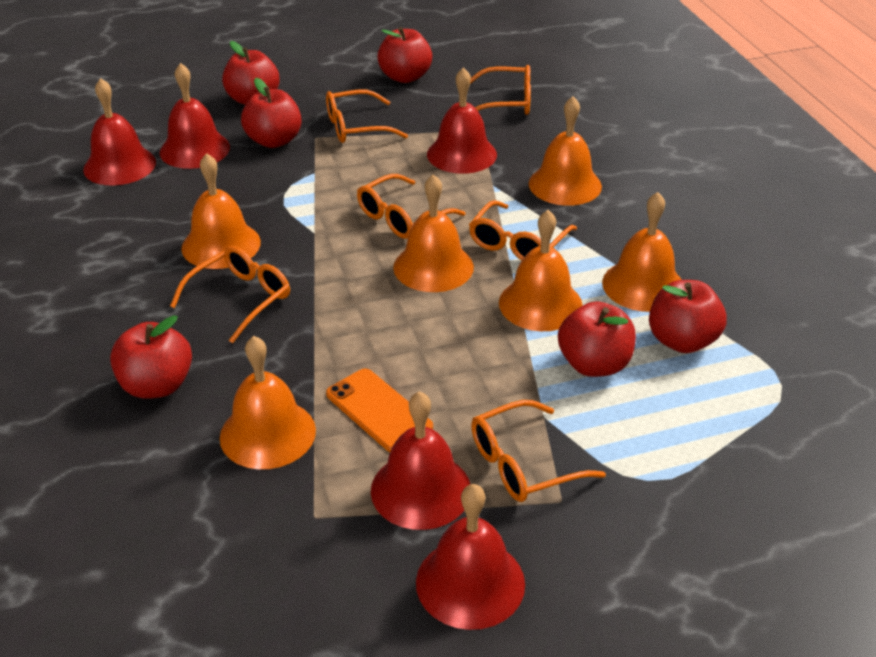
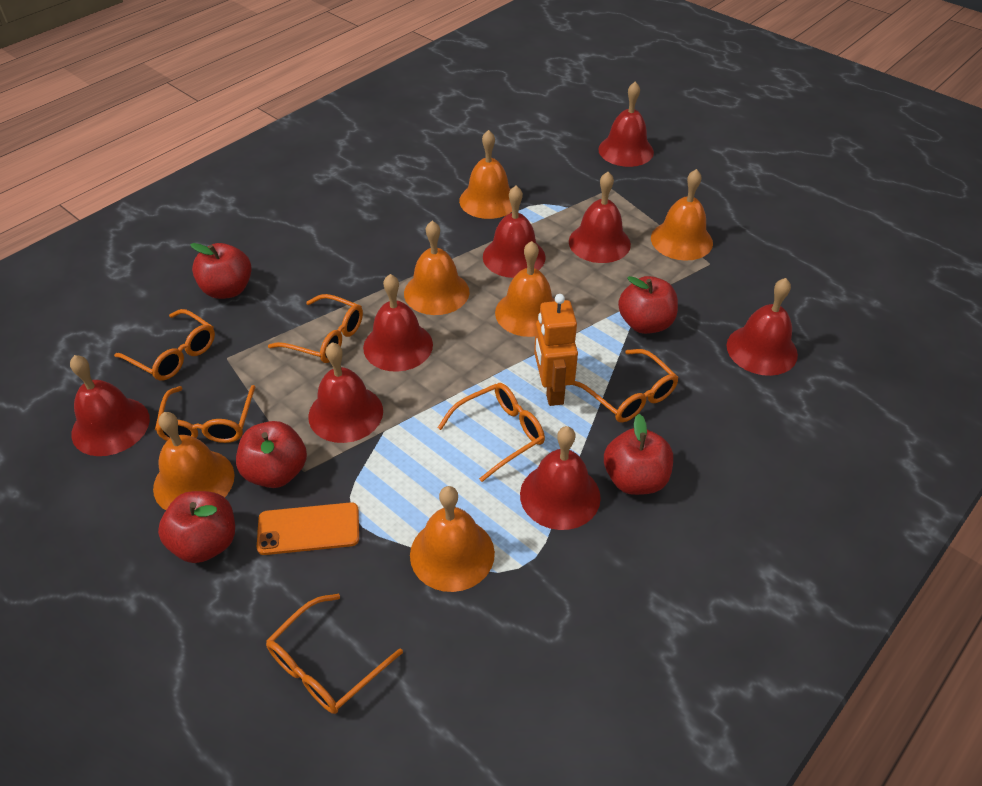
orange robot: none = 0 -> [534,294,578,406] = 1
red apple: [110,315,192,399] [222,41,279,105] [241,78,301,148] [377,27,432,83] [558,301,636,377] [649,280,727,353] = 6 -> [158,491,235,563] [190,243,252,299] [236,421,307,488] [604,414,673,495] [618,276,678,334] = 5
red bell: [83,78,156,185] [160,63,230,169] [371,391,470,530] [416,484,525,630] [427,67,497,174] = 5 -> [70,355,150,456] [308,342,383,443] [363,274,433,372] [483,186,546,278] [520,426,601,530] [569,172,631,263] [598,81,654,167] [727,278,798,376] = 8

